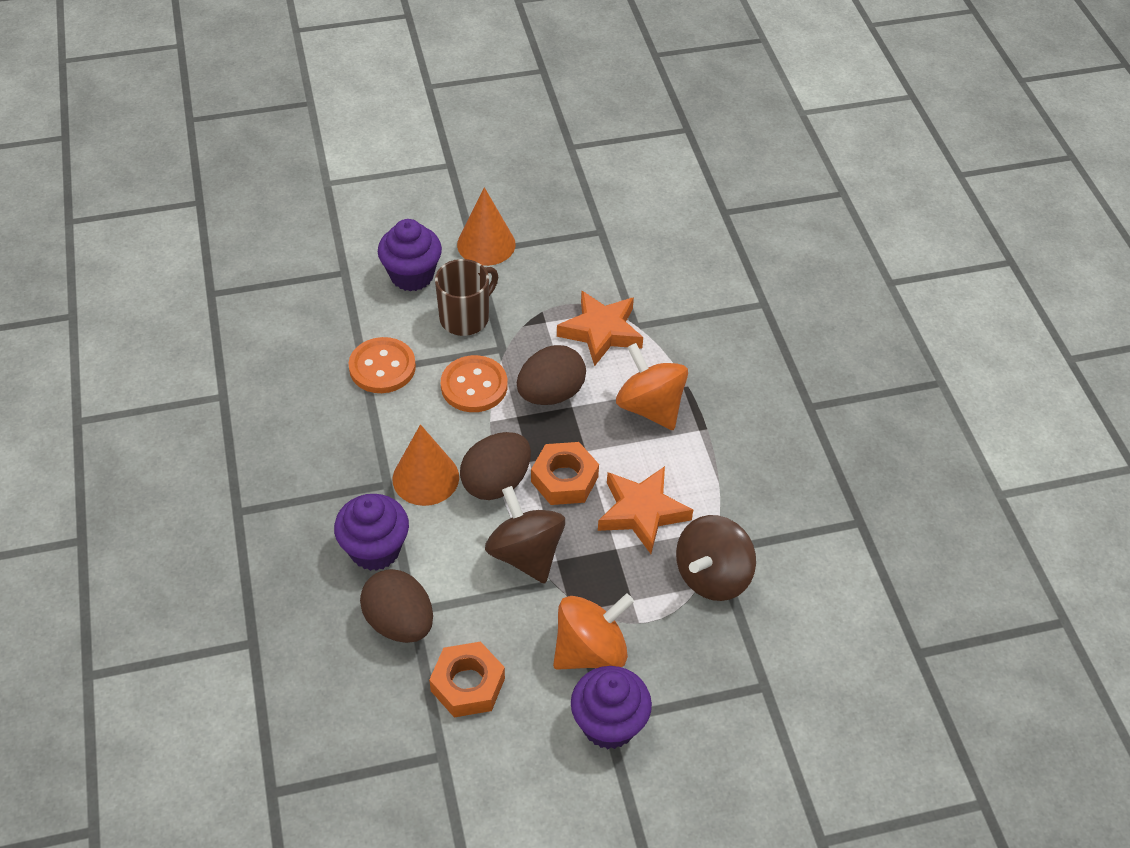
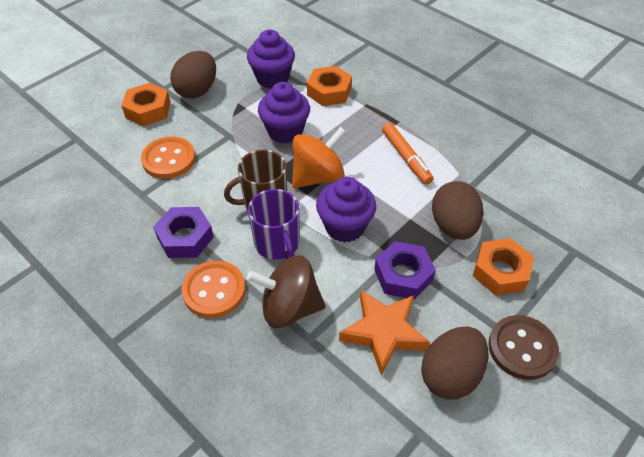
brown button: none = 0 -> [488,315,559,380] = 1
brown spinning top: [485,486,565,584] [676,515,756,601] = 2 -> [247,255,326,328] = 1
orange cone: [393,424,459,506] [457,187,516,266] = 2 -> none = 0
orange marker: none = 0 -> [382,122,433,185] = 1
orange nut: [429,642,505,717] [531,442,599,505] = 2 -> [121,83,171,126] [307,66,352,106] [473,238,534,295] = 3
orange spinning top: [553,593,634,670] [616,343,688,430] = 2 -> [292,127,346,188] = 1
orange star: [557,290,643,366] [598,466,693,554] = 2 -> [339,290,430,375] = 1
purple mug: none = 0 -> [248,189,300,260] = 1
purple nut: none = 0 -> [153,207,214,258] [374,241,436,300] = 2

